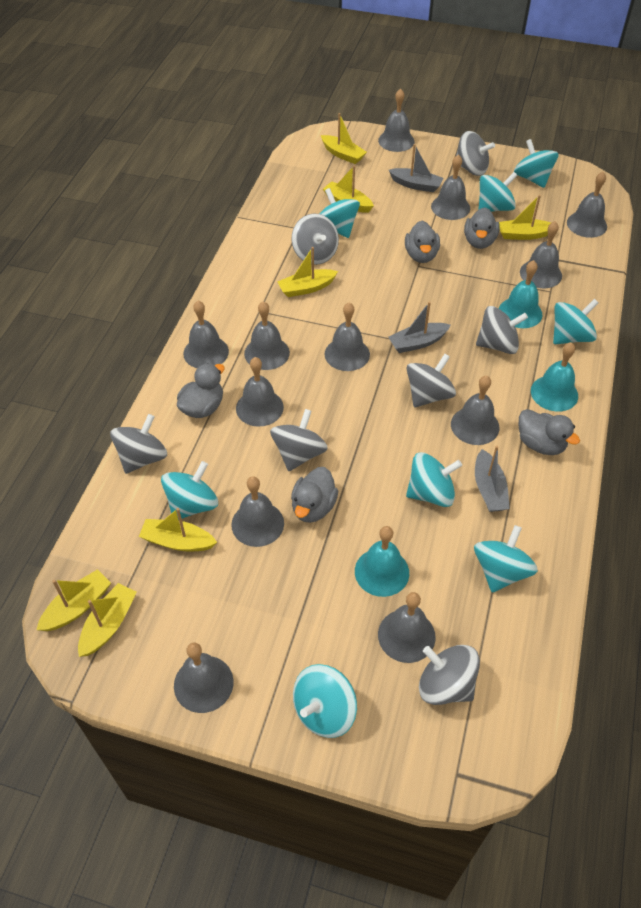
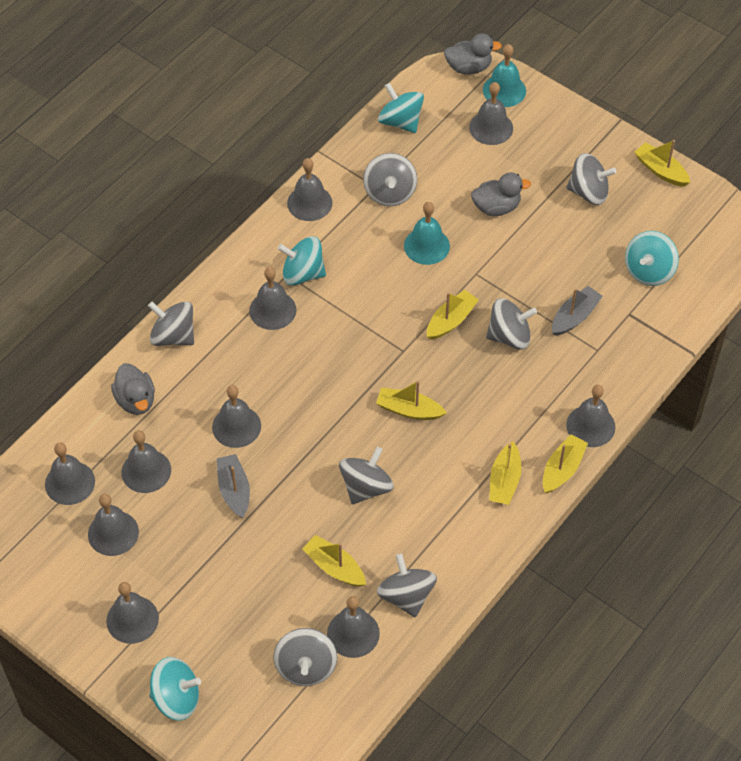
grey bell: [174,642,234,713] [183,301,229,368] [231,476,284,547] [236,357,284,427] [244,301,290,370] [325,303,370,371] [378,89,415,152] [378,592,436,663] [431,155,470,220] [451,375,500,445] [520,221,562,288] [567,172,607,238] = 12 -> [45,443,95,505] [88,494,139,556] [106,582,159,644] [121,431,171,493] [212,385,261,448] [249,267,296,330] [287,158,332,221] [327,596,380,658] [469,82,513,145] [566,385,615,447] = 10
grey boat: [388,302,451,353] [389,144,444,192] [475,446,510,512] = 3 -> [217,454,250,518] [552,286,603,336] = 2
grey duck: [177,363,225,418] [291,467,338,523] [405,221,440,263] [464,207,500,249] [519,409,580,455] = 5 -> [111,363,155,415] [444,33,502,74] [471,172,531,216] = 3
turquoise bell: [355,526,409,597] [499,260,542,328] [531,342,578,412] = 3 -> [404,202,450,265] [483,44,526,107] = 2
turquoise spinning top: [161,461,218,520] [293,664,357,738] [320,188,360,238] [406,452,462,507] [474,525,538,593] [478,172,518,212] [514,139,559,188] [553,299,599,344] = 8 -> [149,657,201,720] [278,236,326,286] [378,83,424,133] [625,231,679,286] = 4
yellow boat: [37,569,111,631] [78,583,137,657] [139,508,217,551] [277,247,338,297] [321,113,367,164] [323,165,374,213] [499,195,551,240] = 7 -> [302,535,366,586] [376,381,447,420] [427,290,479,340] [489,441,521,505] [543,434,588,493] [634,140,690,187] = 6

